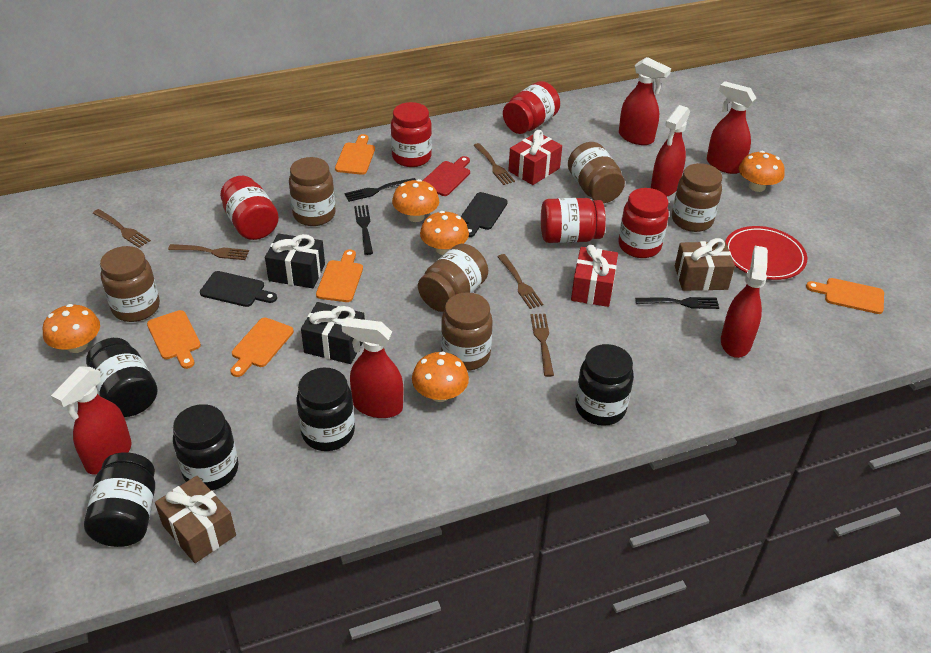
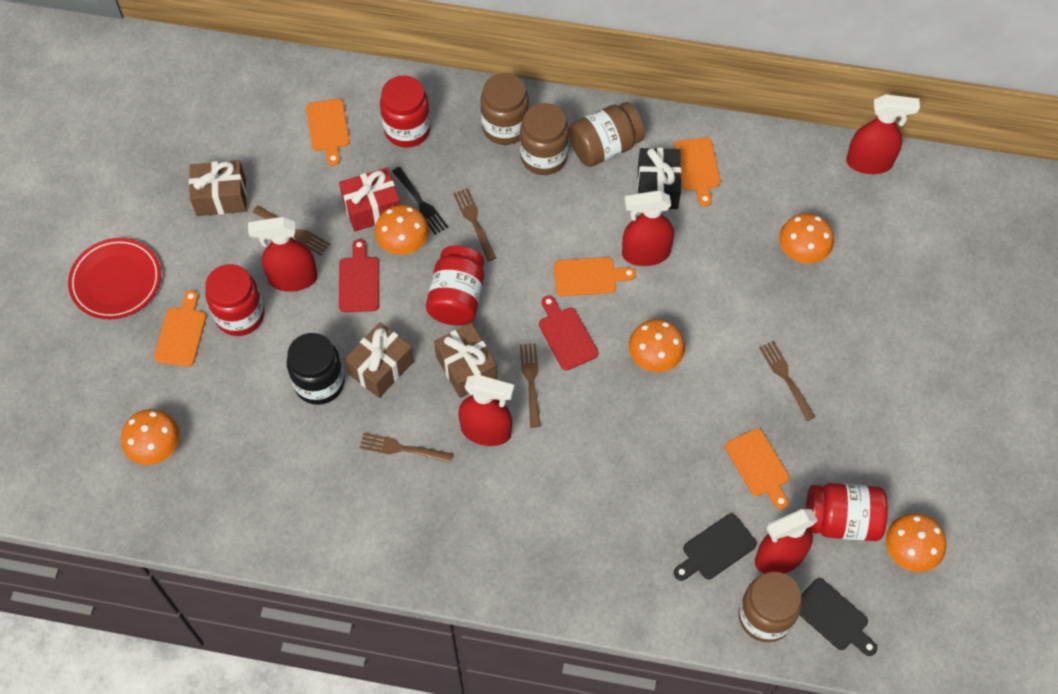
black fork: [344,178,416,202] [354,205,373,255] [635,297,719,309] = 3 -> [392,167,448,235] = 1
black gift: [265,233,325,288] [301,302,365,364] = 2 -> [637,148,681,209] = 1
black jar: [84,452,155,547] [86,338,157,417] [173,404,239,490] [296,368,355,451] [575,344,634,426] = 5 -> [287,333,345,405] = 1
brown gift: [155,476,236,563] [675,238,735,291] = 2 -> [189,160,247,216] [344,322,414,398] [434,323,497,398] = 3
brown jar: [100,246,160,322] [289,157,336,226] [418,244,488,312] [441,292,493,371] [568,142,625,203] [672,163,722,232] = 6 -> [480,73,529,145] [520,103,569,175] [569,102,645,167] [738,572,802,642] = 4
red cutting board: [423,156,470,196] = 1 -> [339,239,379,312] [539,295,598,370] = 2
red gift: [508,130,562,185] [571,245,618,307] = 2 -> [339,168,400,232] = 1
red jar: [220,176,279,240] [391,102,432,167] [503,81,560,134] [541,198,606,243] [618,188,669,258] = 5 -> [205,264,265,336] [380,76,431,148] [426,246,484,326] [806,483,888,541] = 4
red spray bottle: [51,366,132,475] [342,318,403,418] [619,57,671,145] [651,105,690,197] [707,81,756,174] [721,246,768,358] = 6 -> [248,217,318,292] [458,375,514,446] [622,190,674,266] [755,509,818,574] [846,94,920,174] = 5

